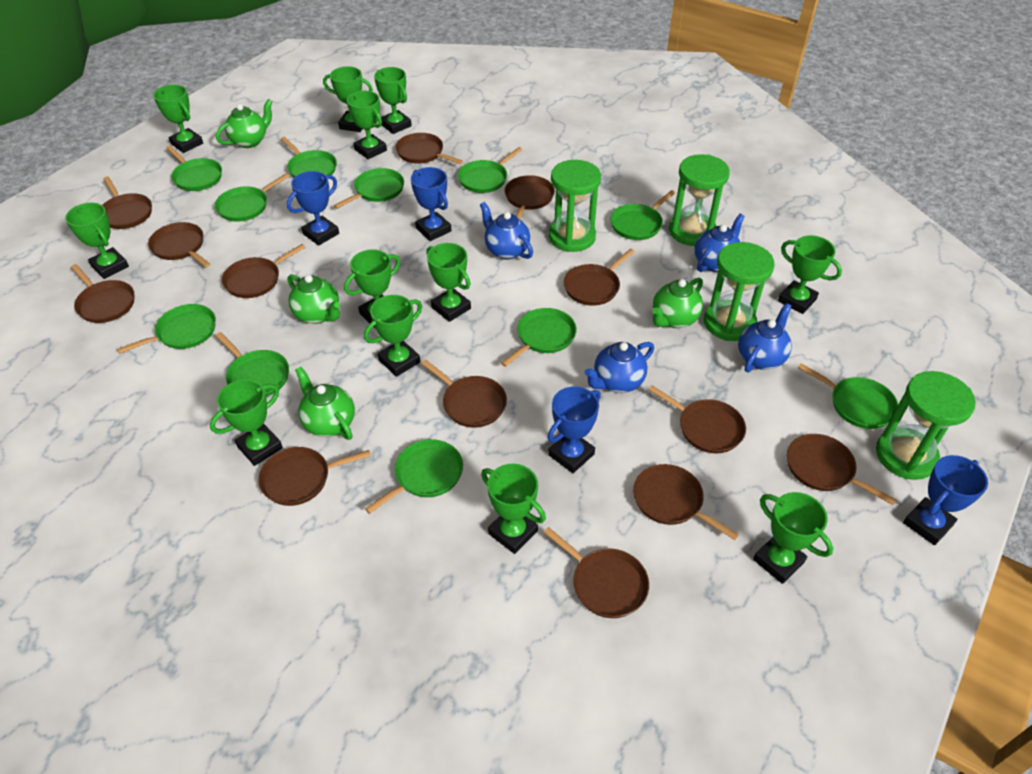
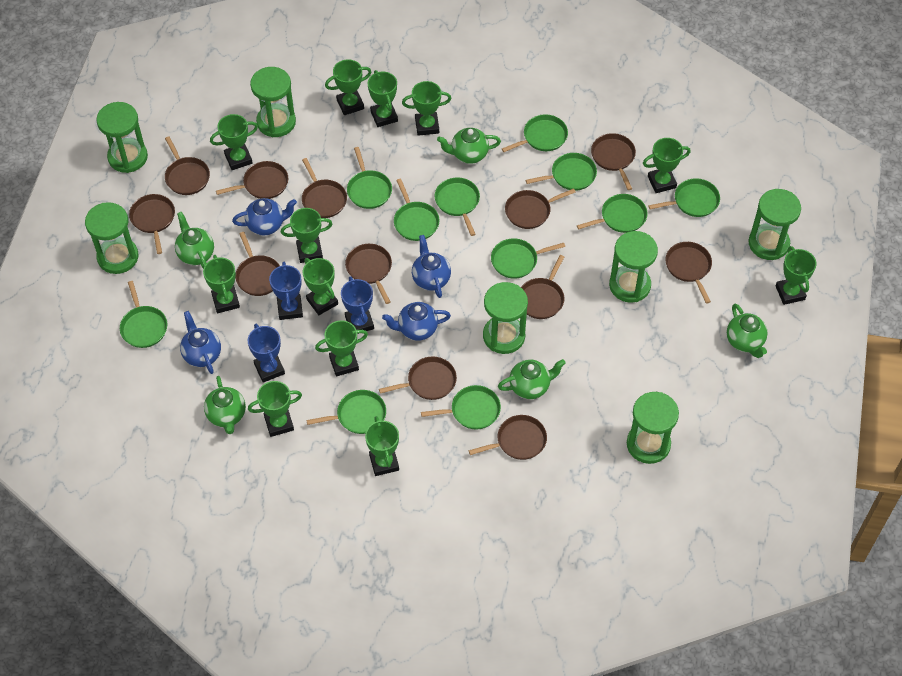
blue trophy: [287,171,339,246] [411,167,452,241] [547,386,601,473] [903,455,988,545] = 4 -> [248,324,285,383] [269,262,303,320] [341,276,374,334] = 3
brown pan: [71,264,134,323] [102,177,152,229] [148,222,210,267] [222,244,305,298] [258,447,371,506] [396,133,463,164] [421,360,507,428] [505,175,555,219] [543,527,649,618] [564,249,635,306] [633,464,739,540] [648,385,746,453] [787,434,896,505] = 13 -> [129,194,175,254] [165,136,210,195] [216,161,288,199] [235,232,280,296] [302,158,347,218] [345,244,392,304] [379,357,457,400] [469,415,547,460] [505,188,576,229] [521,255,564,319] [591,133,636,190] [665,242,712,304] = 12
green hourglass: [549,160,601,252] [669,154,730,246] [704,242,774,341] [876,371,976,480] = 4 -> [85,202,138,274] [96,102,148,173] [250,67,296,137] [483,282,528,354] [609,231,658,303] [627,392,679,464] [748,189,801,260] = 7
green teapot: [216,99,272,148] [287,274,340,324] [295,367,355,440] [652,278,703,328] = 4 -> [175,212,214,269] [204,376,246,434] [437,128,501,164] [498,359,566,399] [727,303,768,358] = 5

